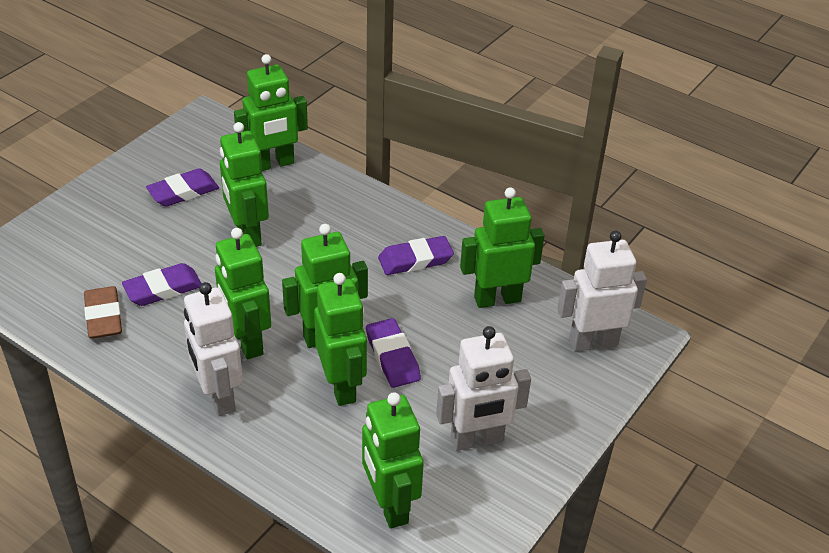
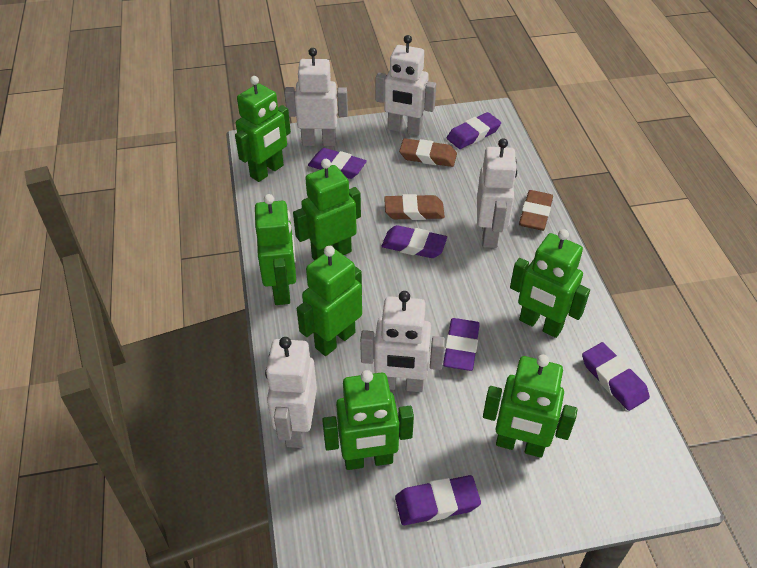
brown eraser: [84,286,122,339] = 1 -> [384,194,445,220] [399,138,457,167] [519,190,553,231] = 3
purple eraser: [122,263,202,306] [146,168,219,207] [366,318,421,388] [378,236,454,275] = 4 -> [308,148,367,179] [382,225,447,258] [395,475,481,525] [443,318,480,371] [447,112,501,149] [582,342,650,411] = 6
white robot: [184,282,243,416] [436,326,531,451] [557,231,647,351] = 3 -> [265,337,317,448] [284,48,348,146] [360,291,445,392] [376,35,436,136] [477,138,517,248] = 5

